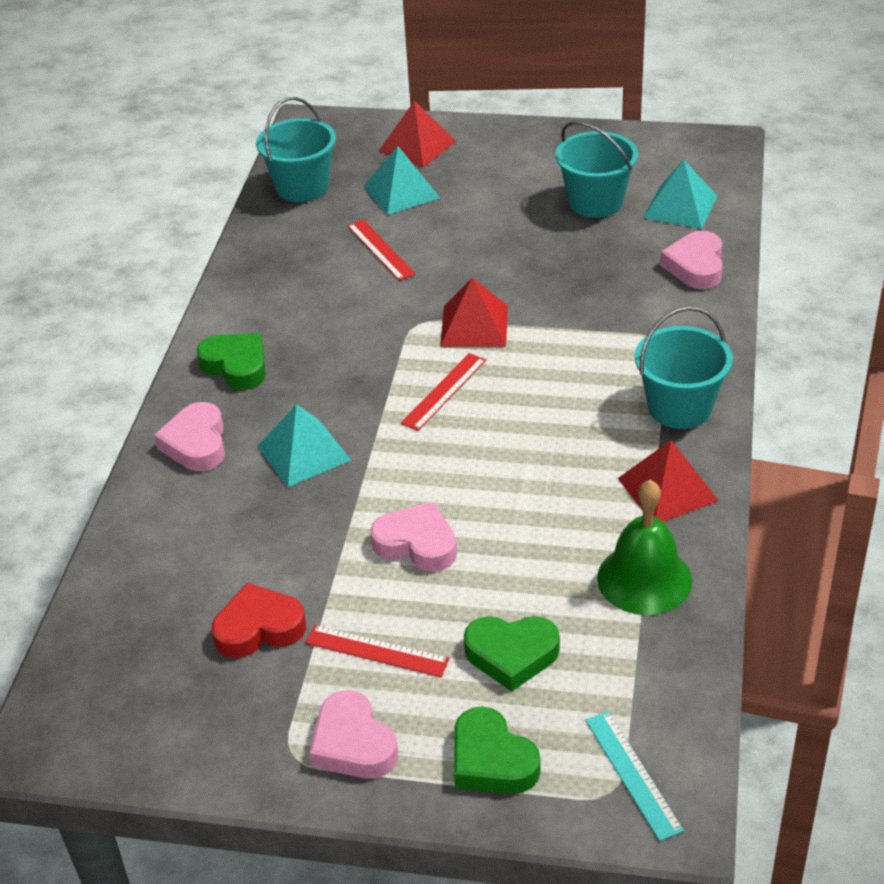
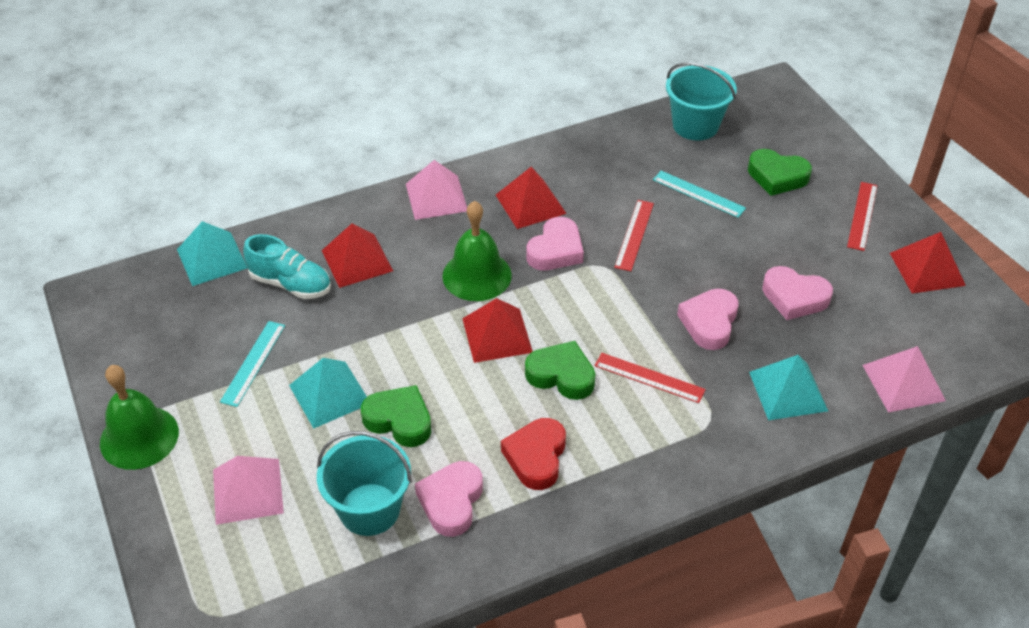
green bell: [597,480,692,615] = 1 -> [100,365,179,470] [442,201,512,301] = 2
pink pyramid: none = 0 -> [213,456,284,525] [406,160,467,220] [863,346,946,413] = 3
red pyramid: [378,101,456,168] [440,278,508,347] [618,440,719,522] = 3 -> [322,223,393,288] [462,298,533,363] [496,167,567,229] [890,232,966,294] = 4
turquoise bucket: [256,97,336,202] [556,121,638,218] [635,306,733,429] = 3 -> [317,431,412,536] [666,63,737,141] = 2
turquoise ruler: [586,711,684,841] = 1 -> [220,321,285,407] [653,171,746,218] = 2
turquoise shoe: none = 0 -> [243,234,331,299] = 1

